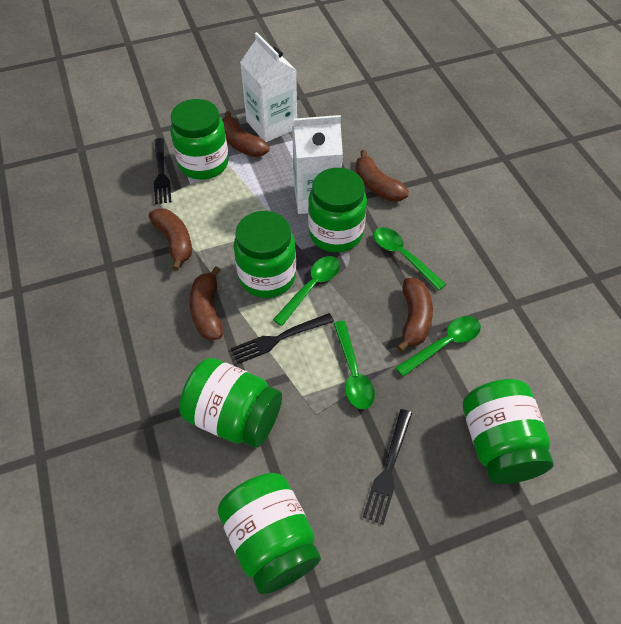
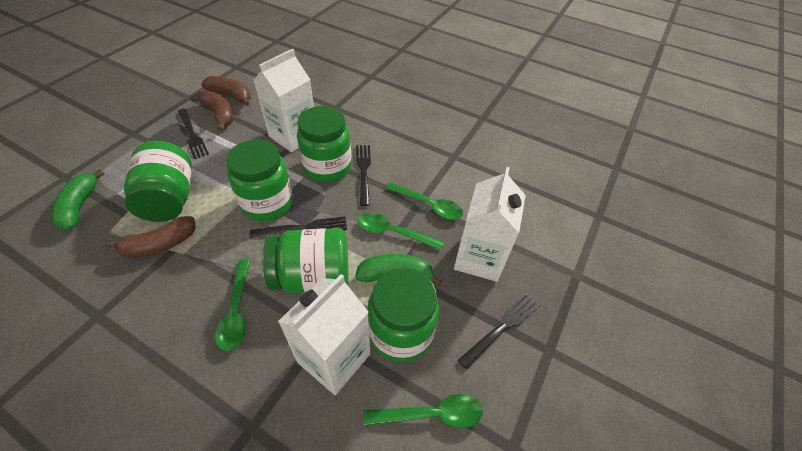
black fork: [154,138,171,204] [231,313,334,364] [363,409,412,525] = 3 -> [178,109,209,159] [250,216,347,238] [356,145,371,206] [458,292,541,370] = 4
brown banana: [149,208,192,271] [189,266,223,340] [222,111,270,157] [356,150,409,202] [397,278,433,352] = 5 -> [105,216,196,258] [197,90,234,131] [201,76,251,106] = 3
green banana: none = 0 -> [50,169,105,230] [355,254,442,286] = 2
green jar: [170,99,229,180] [179,358,282,448] [218,473,321,594] [234,211,296,298] [308,168,367,252] [463,379,554,484] = 6 -> [124,141,192,222] [226,140,293,221] [263,228,349,293] [297,106,352,182] [368,268,439,362] = 5
white carton: [240,32,297,142] [292,115,343,214] = 2 -> [253,49,314,152] [278,274,370,395] [454,167,526,282] = 3

